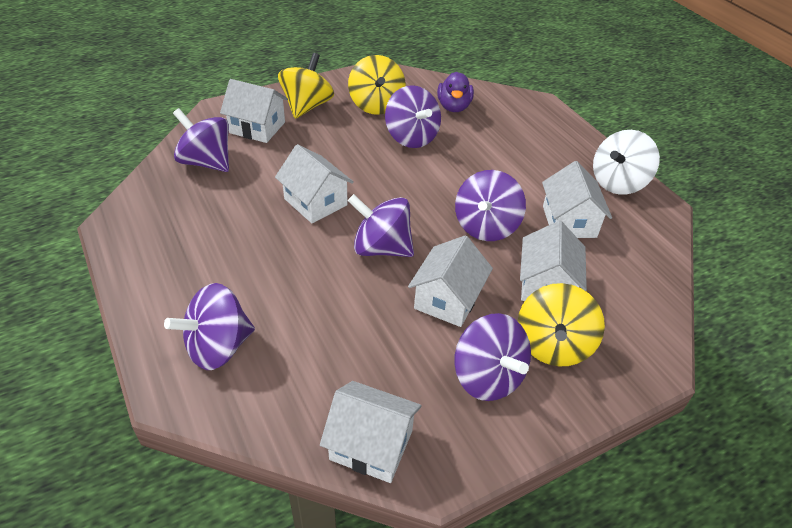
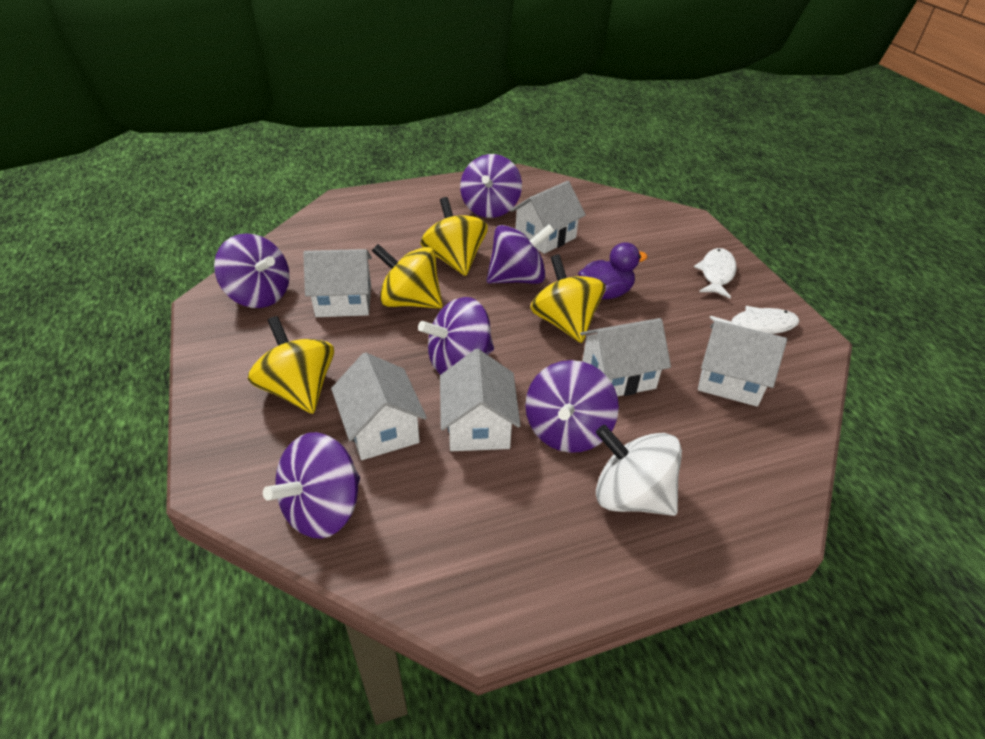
white fish: none = 0 -> [694,248,737,299] [709,306,800,334] = 2
yellow spinning top: [278,53,334,119] [348,55,406,115] [518,283,605,366] = 3 -> [248,316,334,414] [372,244,443,308] [421,197,488,276] [530,254,606,343] = 4

